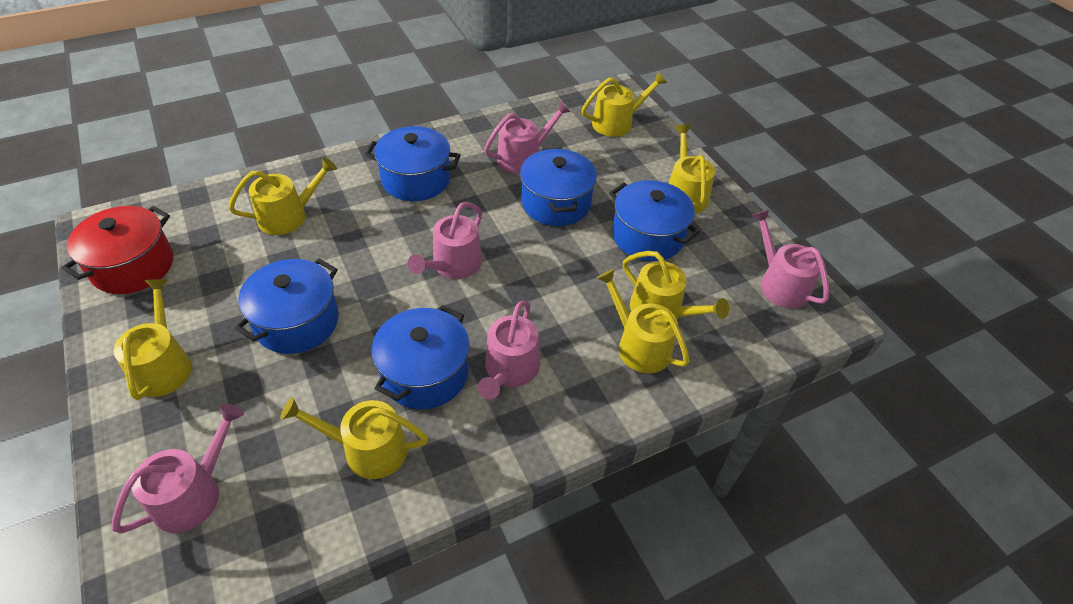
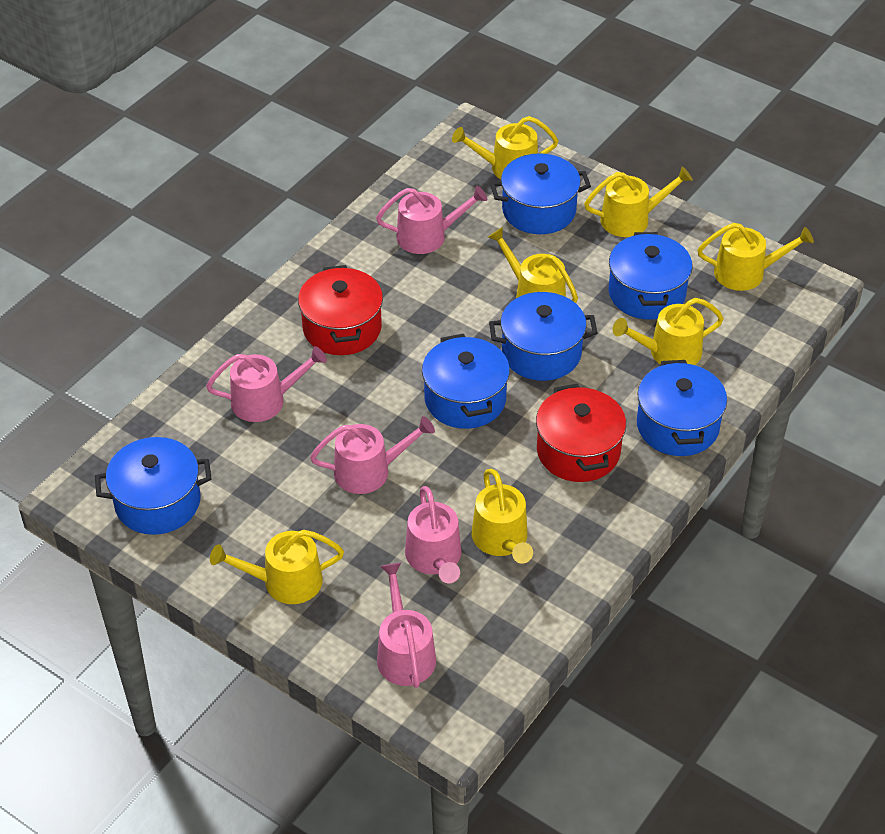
blue pot: [235,258,339,354] [365,126,461,201] [371,305,470,409] [520,148,597,226] [609,180,700,261] = 5 -> [95,437,212,535] [422,334,510,429] [489,292,597,381] [490,153,591,234] [609,232,692,320] [637,360,727,456] = 6
red pot: [62,206,173,294] = 1 -> [298,265,383,355] [536,384,626,482] = 2

